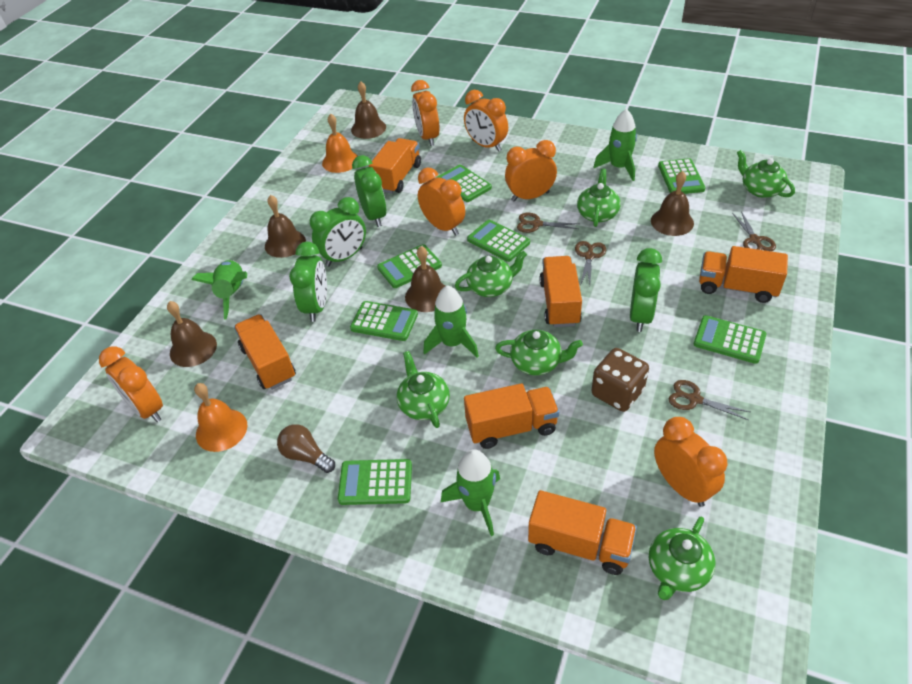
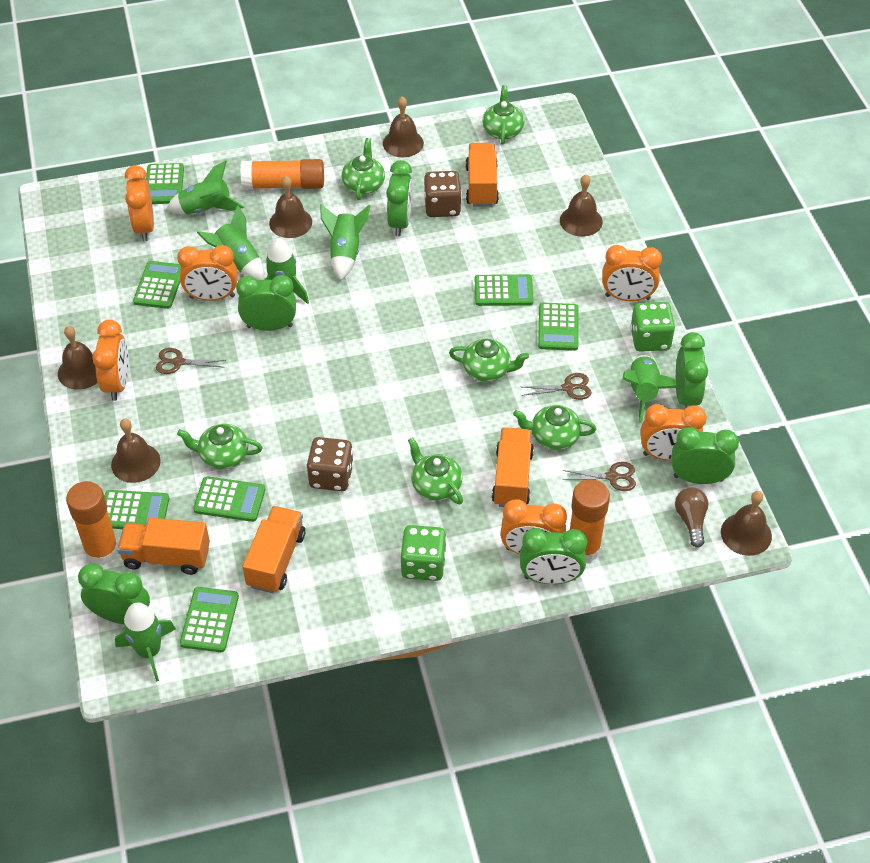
brown bell: [167,301,217,367] [265,195,306,258] [351,81,386,139] [405,246,445,312] [651,171,694,236] = 5 -> [58,326,98,390] [111,418,161,483] [269,176,312,238] [383,96,424,157] [560,174,603,237] [721,491,772,556] = 6
brown dice: [591,348,649,412] = 1 -> [307,437,354,491] [424,171,462,217] = 2
brown scissors: [517,213,580,233] [575,241,606,285] [668,380,750,420] [732,211,776,251] = 4 -> [156,348,226,374] [522,373,592,400] [562,462,636,491] = 3
green clock: [289,242,327,322] [310,197,366,267] [352,155,387,227] [630,248,662,332] = 4 -> [78,563,150,624] [236,275,296,331] [386,160,413,236] [520,528,587,584] [672,427,739,484] [676,332,708,408] = 6
green dice: none = 0 -> [400,525,447,581] [630,302,675,352] = 2
green rocket: [192,260,247,320] [423,285,479,358] [441,449,500,536] [593,109,637,181] = 4 -> [115,602,176,682] [166,161,244,214] [197,205,264,281] [265,238,309,304] [320,204,370,280] [623,355,678,423] = 6
orange bell: [194,383,247,452] [322,114,358,173] = 2 -> none = 0
orange glue stick: none = 0 -> [66,481,119,565] [241,159,324,189] [570,479,610,562] = 3
orange truck: [234,314,296,390] [369,138,421,194] [464,384,559,449] [528,490,637,575] [539,256,582,327] [699,246,788,303] = 6 -> [117,518,210,575] [243,506,305,593] [466,143,499,206] [492,427,534,507] = 4

